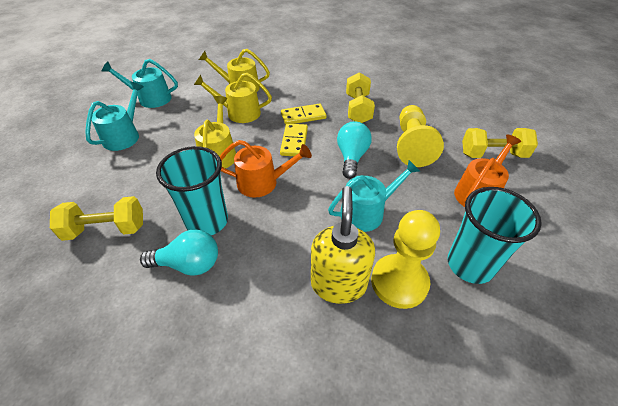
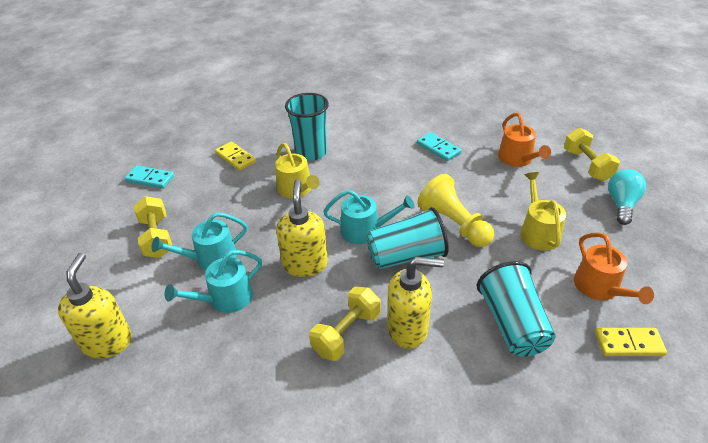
turquoise cup: [156,146,228,235] [447,187,542,284] = 2 -> [285,93,329,161] [366,207,449,269] [477,261,556,357] = 3
turquoise domino: none = 0 -> [125,166,174,189] [417,132,461,161] = 2
turquoise light bulb: [140,229,218,276] [337,121,372,179] = 2 -> [608,169,646,225] = 1
yellow pawn: [371,210,440,309] [397,105,444,167] = 2 -> [417,174,494,247] = 1
yellow soap dispenser: [311,186,375,304] = 1 -> [58,253,132,358] [276,179,328,277] [387,257,444,349] = 3
yellow watering can: [194,73,272,123] [194,96,236,168] [199,49,270,92] = 3 -> [275,143,320,198] [520,172,566,251] = 2

